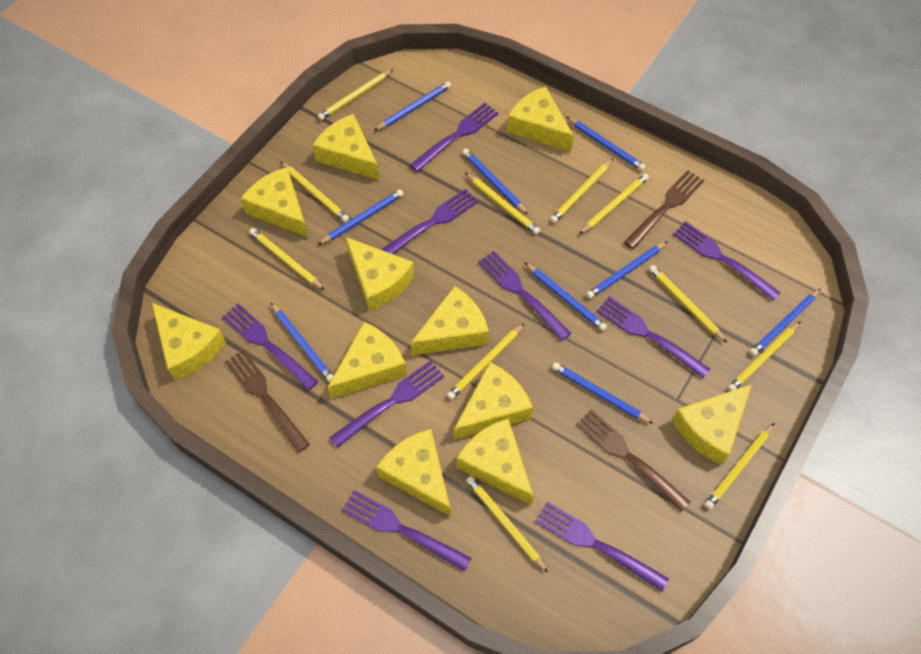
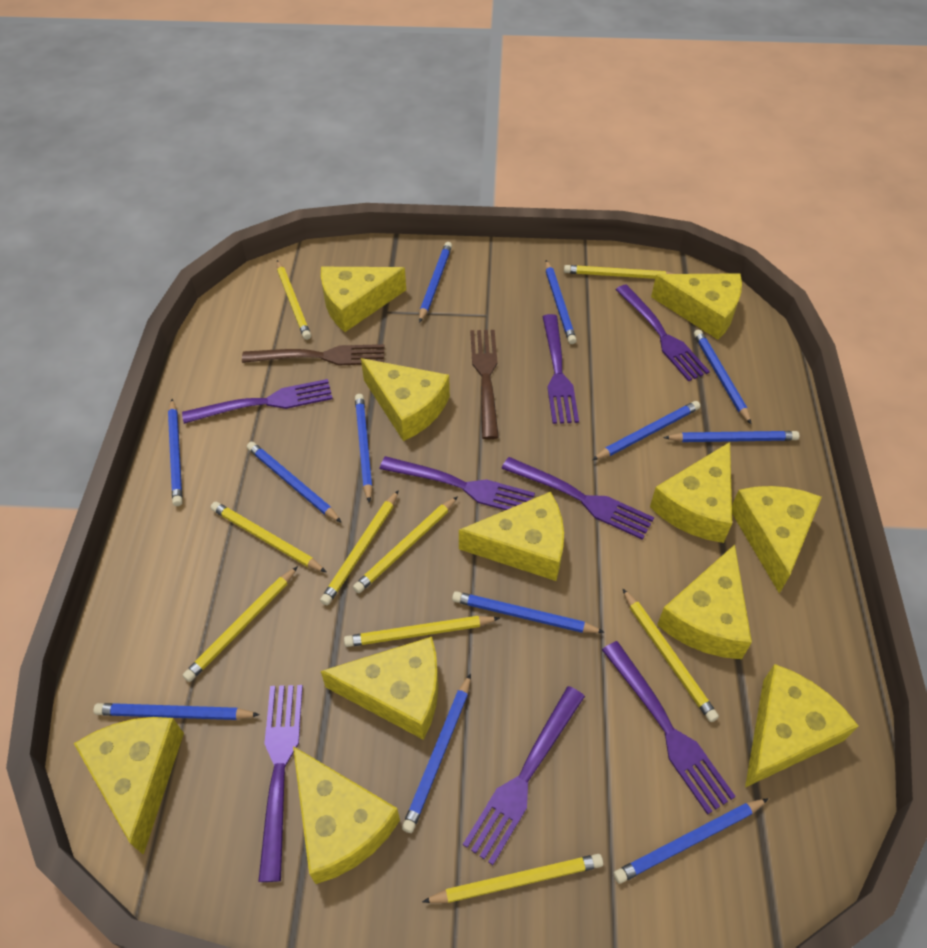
blue pencil: [270,302,333,382] [318,189,404,245] [374,81,451,131] [462,148,528,215] [524,262,607,331] [552,362,654,424] [566,117,646,171] [586,241,668,299] [749,289,821,356] = 9 -> [94,703,260,720] [168,399,183,506] [247,442,342,523] [355,394,373,503] [402,673,471,833] [419,242,452,323] [452,591,605,633] [545,260,577,344] [592,401,700,460] [614,798,769,884] [663,431,799,442] [694,329,751,424] = 12
brown fork: [225,349,310,453] [576,409,691,512] [624,170,704,249] = 3 -> [242,344,384,365] [470,330,499,439] = 2
purple fork: [222,303,318,391] [329,360,444,448] [342,490,472,572] [381,189,478,254] [410,103,498,172] [478,251,571,341] [535,501,669,591] [597,296,710,378] [673,221,781,301] = 9 -> [182,379,333,424] [258,685,303,882] [380,456,535,510] [463,686,585,865] [501,457,654,540] [542,314,579,424] [602,641,736,815] [615,284,710,382] = 8
yellow pencil: [249,228,324,290] [281,162,349,222] [318,69,394,120] [447,323,525,400] [465,173,540,235] [466,476,548,573] [550,158,614,223] [579,173,649,235] [649,265,727,343] [704,423,775,510] [728,321,801,391] = 11 -> [183,566,298,682] [211,502,326,572] [277,260,311,340] [320,490,399,605] [344,616,500,647] [353,496,458,593] [422,854,603,903] [564,265,674,279] [622,588,719,722] = 9

